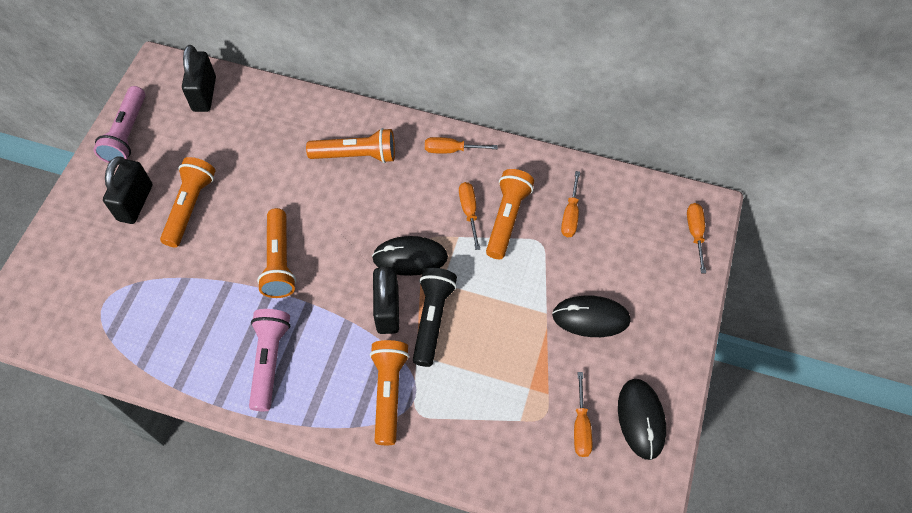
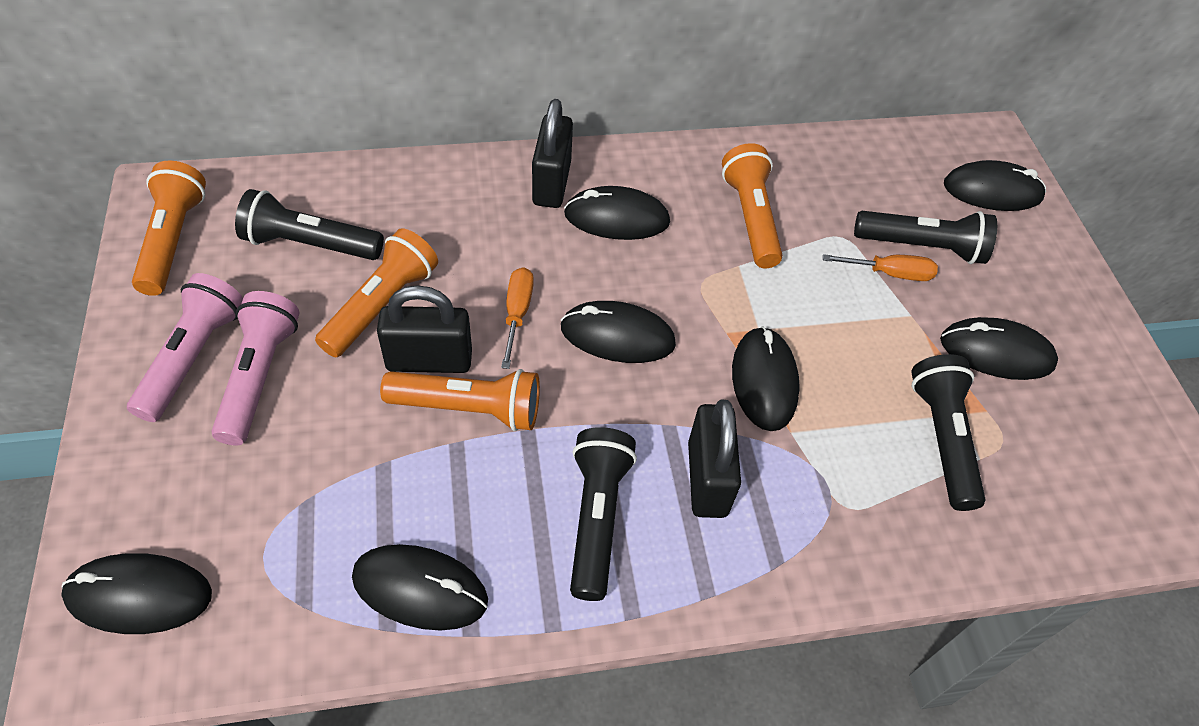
black flashlight: [413,268,457,367] = 1 -> [235,189,384,260] [570,427,637,601] [854,211,997,264] [912,354,986,511] = 4
black mouse: [372,236,448,276] [552,295,631,337] [618,379,666,460] = 3 -> [61,553,212,634] [352,544,488,631] [561,301,676,363] [564,186,670,240] [732,326,800,431] [940,317,1058,380] [944,160,1046,211] = 7
orange flashlight: [160,157,216,247] [257,208,296,298] [306,128,395,163] [370,340,409,445] [486,169,534,259] = 5 -> [132,160,206,296] [315,228,438,357] [380,369,540,431] [722,143,783,268] = 4
orange screwdriver: [425,137,498,153] [459,182,480,250] [561,171,580,237] [574,372,592,457] [687,203,706,273] = 5 -> [501,267,534,369] [823,254,938,281] = 2

